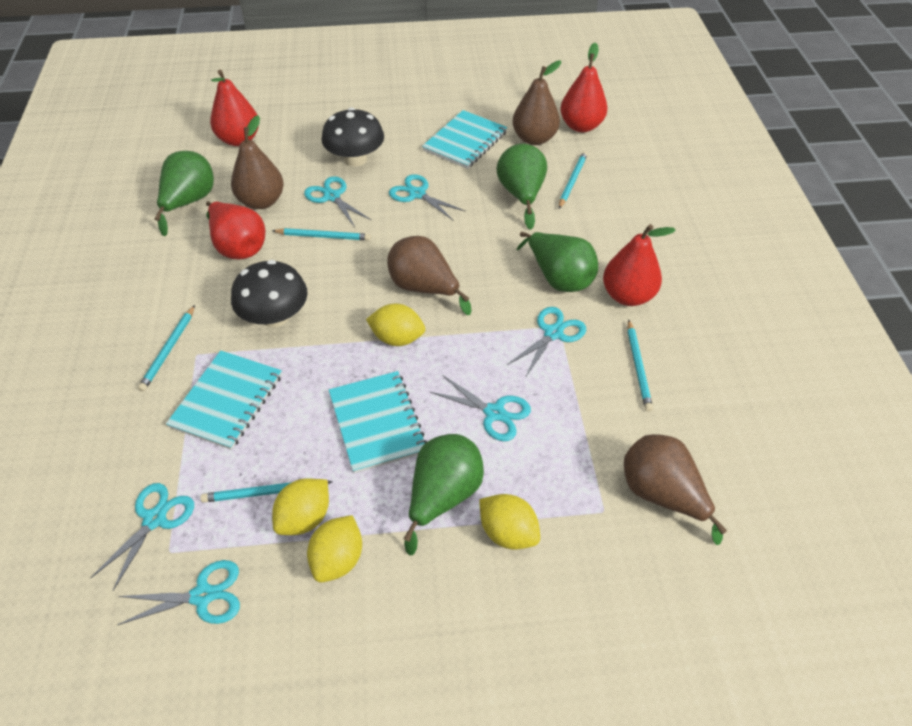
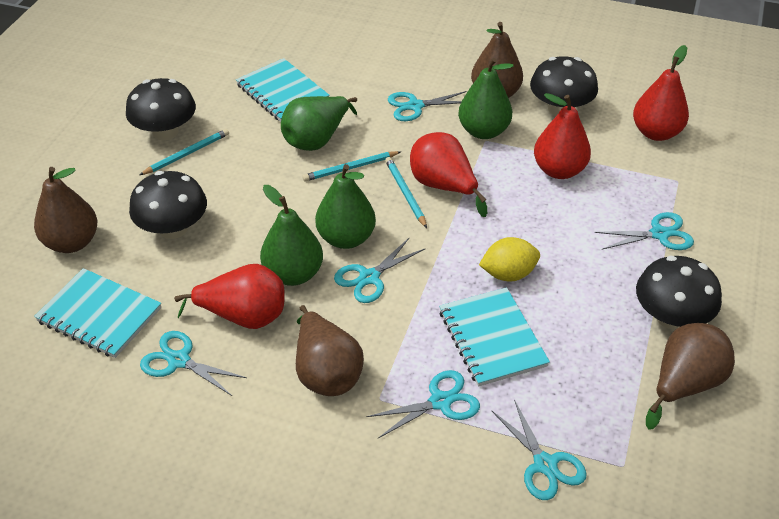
black mushroom: [231,260,308,328] [322,107,384,167] = 2 -> [126,78,196,140] [129,171,207,239] [530,56,598,116] [636,256,722,329] = 4
turquoise pencil: [138,305,195,392] [200,480,333,503] [272,228,371,241] [559,151,588,209] [627,319,653,412] = 5 -> [140,129,229,175] [302,151,400,182] [385,157,427,228] = 3
yellow lemon: [272,478,329,535] [307,515,362,583] [366,303,425,346] [479,494,540,549] = 4 -> [479,237,540,282] = 1

